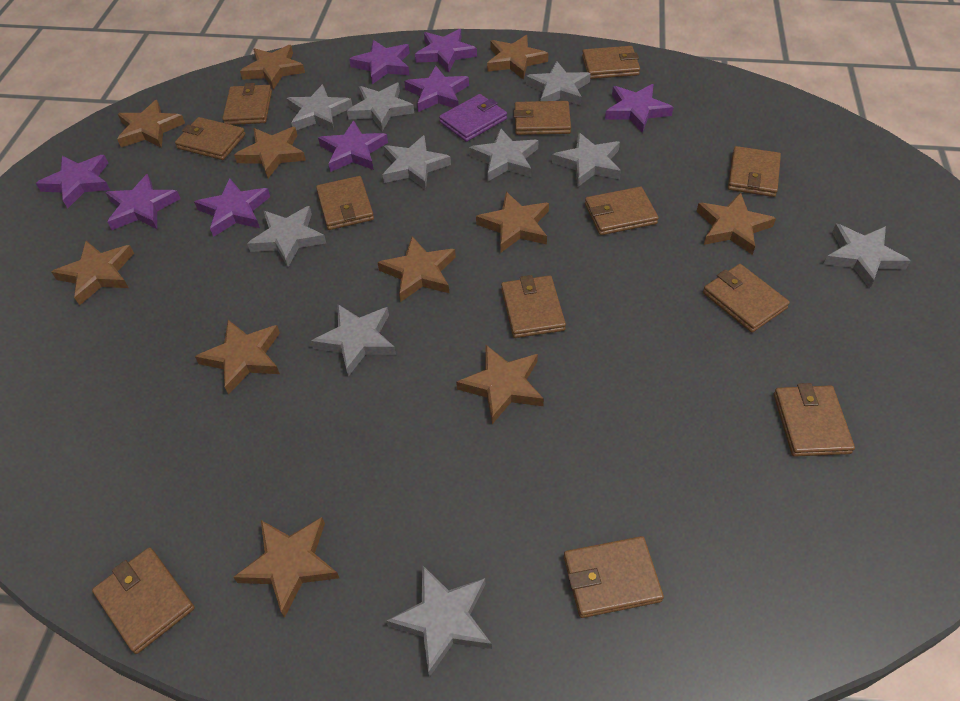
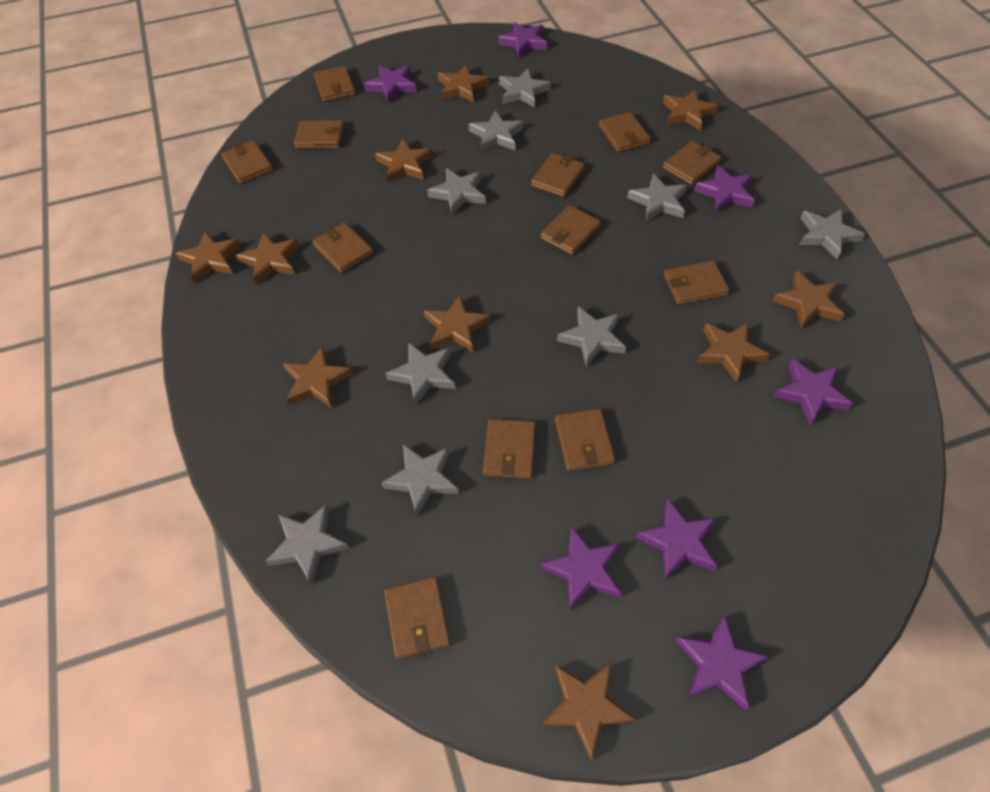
brown star: [52,241,134,306] [117,100,185,148] [195,320,280,395] [233,517,339,618] [234,127,306,178] [240,45,305,90] [377,236,456,302] [456,345,544,424] [476,192,549,252] [487,35,548,80] [696,193,776,255] = 11 -> [176,231,241,283] [236,232,300,285] [283,346,353,408] [375,139,433,182] [424,295,491,352] [438,64,489,103] [542,663,635,760] [663,89,718,130] [697,322,770,383] [773,271,844,329] = 10
grey star: [247,206,326,267] [286,84,352,131] [311,304,396,377] [347,83,414,131] [383,135,451,190] [386,566,492,677] [469,128,539,181] [526,61,591,106] [552,132,621,187] [824,224,911,289] = 10 -> [265,504,349,585] [381,444,459,516] [386,343,456,405] [427,168,486,215] [469,110,524,152] [499,69,551,108] [557,307,626,367] [627,174,687,221] [799,209,865,260] = 9
purple star: [36,155,110,209] [105,174,181,230] [194,178,270,237] [318,120,388,172] [349,40,410,84] [404,66,469,112] [415,29,477,73] [605,84,673,133] = 8 -> [364,65,417,103] [498,22,547,57] [541,526,621,610] [636,499,717,579] [675,615,769,710] [694,165,755,213] [773,359,853,425] = 7
purple wallet: [439,94,507,142] = 1 -> none = 0

